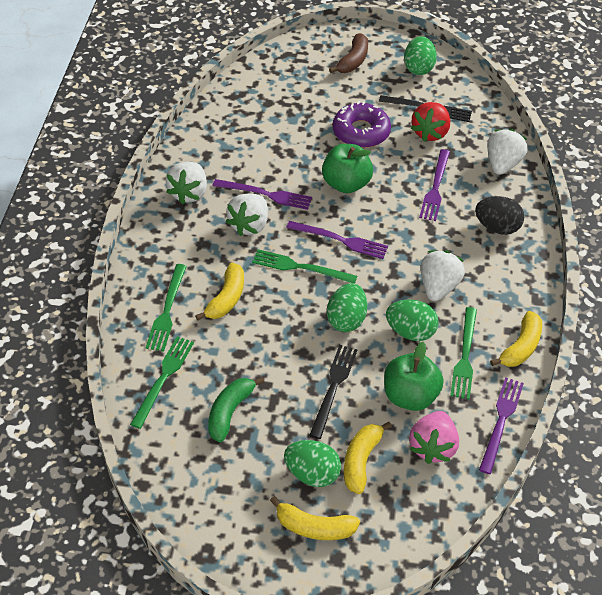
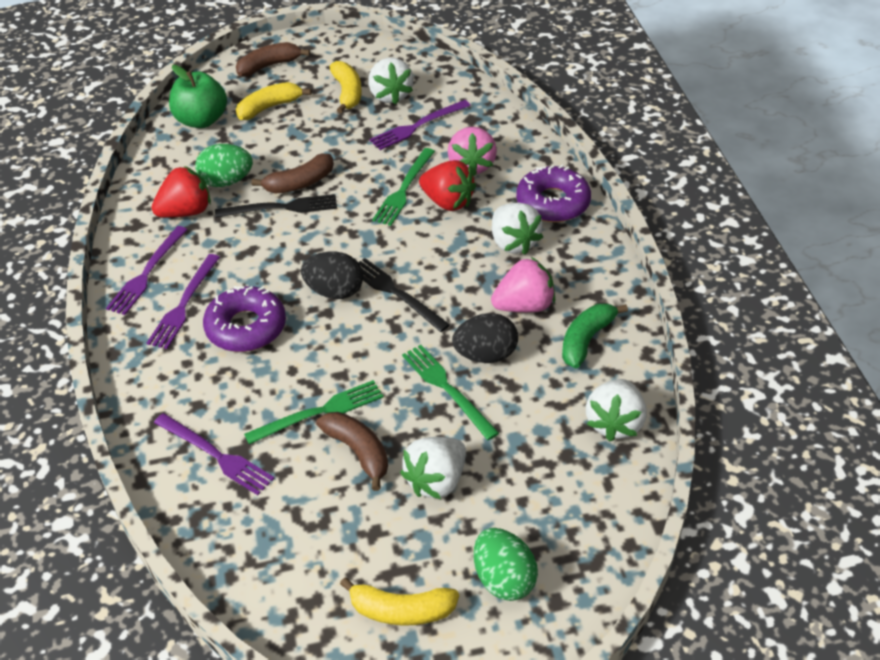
black egg: [475,196,524,235] = 1 -> [301,252,363,299] [452,313,518,363] = 2
brown banana: [329,33,368,73] = 1 -> [236,42,310,76] [252,154,334,194] [316,412,388,491] = 3
green apple: [322,144,373,193] [384,342,444,411] = 2 -> [169,65,227,128] = 1
green egg: [284,440,341,487] [327,283,368,332] [386,300,439,341] [404,36,437,75] = 4 -> [195,144,253,187] [474,528,538,601] = 2
green fork: [130,336,194,429] [146,264,187,352] [252,249,357,284] [450,307,477,399] = 4 -> [244,380,383,444] [372,148,435,226] [402,345,499,440] = 3
pink strawberry: [409,411,459,464] = 1 -> [448,127,497,177] [491,257,555,312] = 2
purple donut: [333,101,391,148] = 1 -> [203,286,286,352] [516,165,591,222] = 2
red strawberry: [411,102,450,142] = 1 -> [152,166,211,218] [419,160,476,211] = 2
yellow banana: [195,263,244,321] [270,496,360,540] [344,422,392,494] [490,311,542,367] = 4 -> [236,82,311,120] [330,61,361,113] [340,577,459,625] = 3

